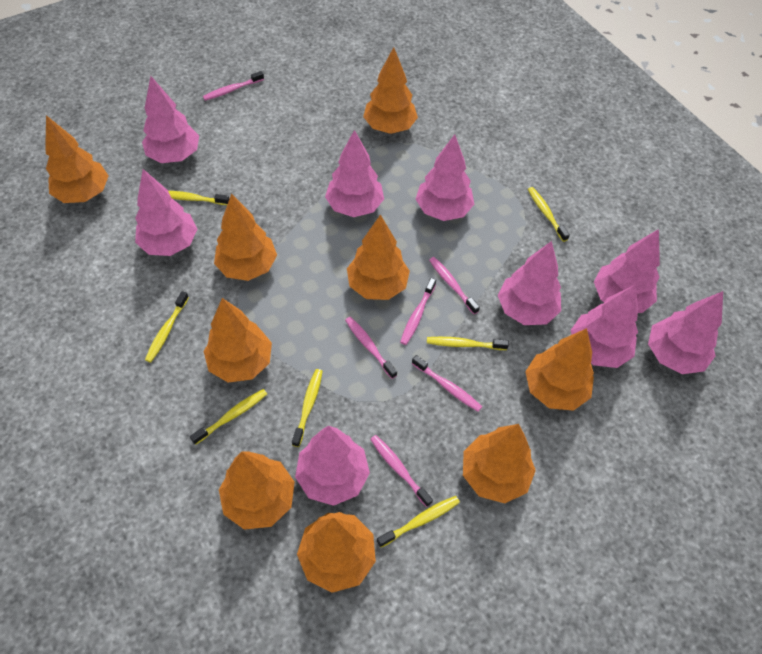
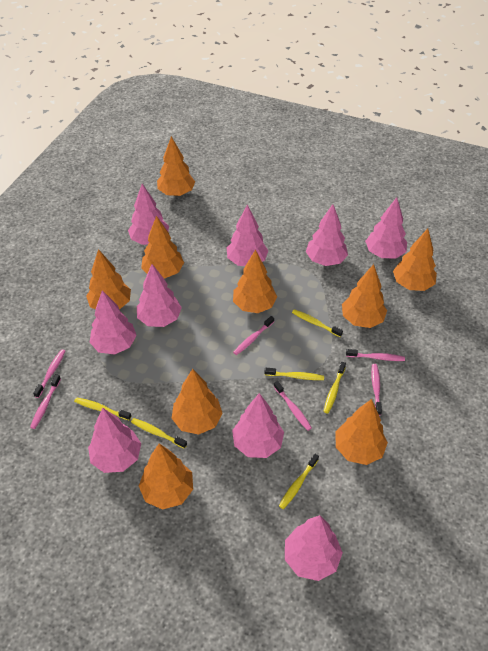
yellow toothbrush: [145,291,189,362] [168,191,229,205] [190,389,267,445] [292,369,323,447] [377,496,460,548] [427,337,509,350] [528,187,570,242] = 7 -> [74,397,131,420] [131,418,187,449] [264,368,324,380] [279,454,319,509] [292,309,343,337] [323,362,346,413] = 6

